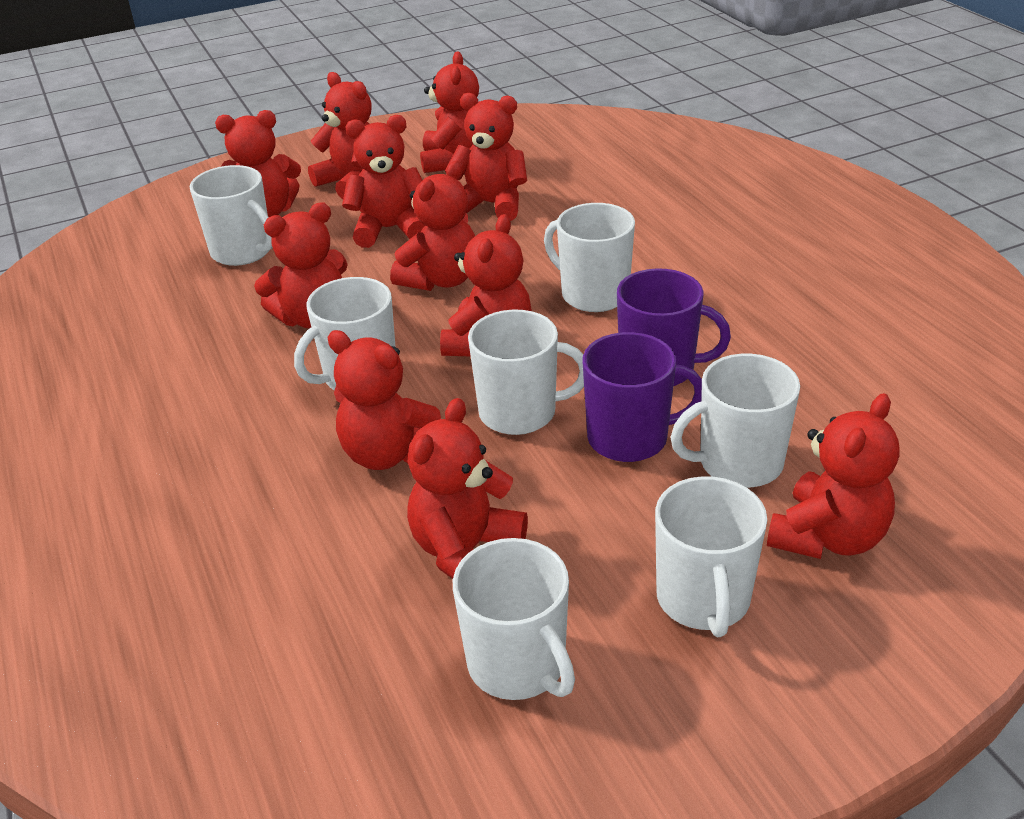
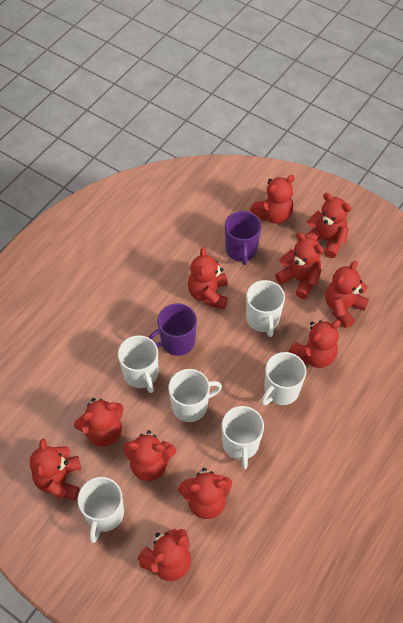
white mug: [190,165,272,266] [294,277,396,390] [453,538,575,700] [468,310,584,435] [544,203,635,312] [655,476,767,637] [670,354,800,488] = 7 -> [78,477,124,543] [118,335,158,393] [168,369,222,422] [222,406,264,469] [246,280,285,337] [261,352,306,405] = 6

